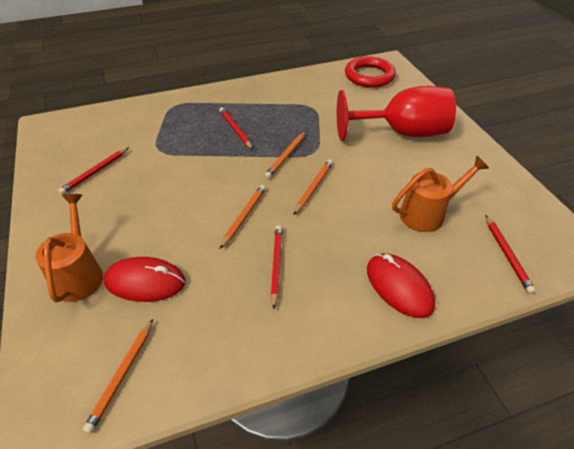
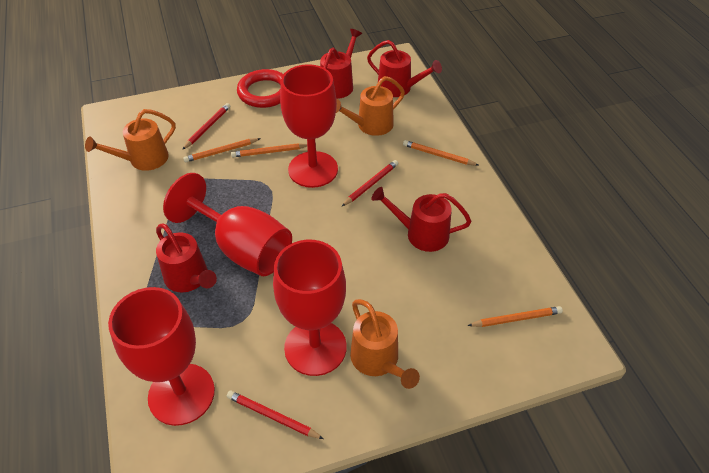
orange watering can: [35,194,103,303] [392,156,489,232] = 2 -> [85,109,176,171] [336,76,405,136] [350,299,420,389] = 3
red goblet: [337,86,456,141] = 1 -> [108,287,215,426] [163,173,292,276] [273,240,347,376] [280,64,338,188] = 4
red mouse: [104,257,185,302] [367,253,435,318] = 2 -> none = 0
red pencil: [58,148,129,195] [219,107,253,150] [271,225,282,309] [486,215,536,294] = 4 -> [182,103,230,150] [227,391,324,439] [342,160,398,206] = 3
red watering can: none = 0 -> [156,223,217,292] [320,29,362,99] [367,40,442,97] [371,187,471,252] = 4

